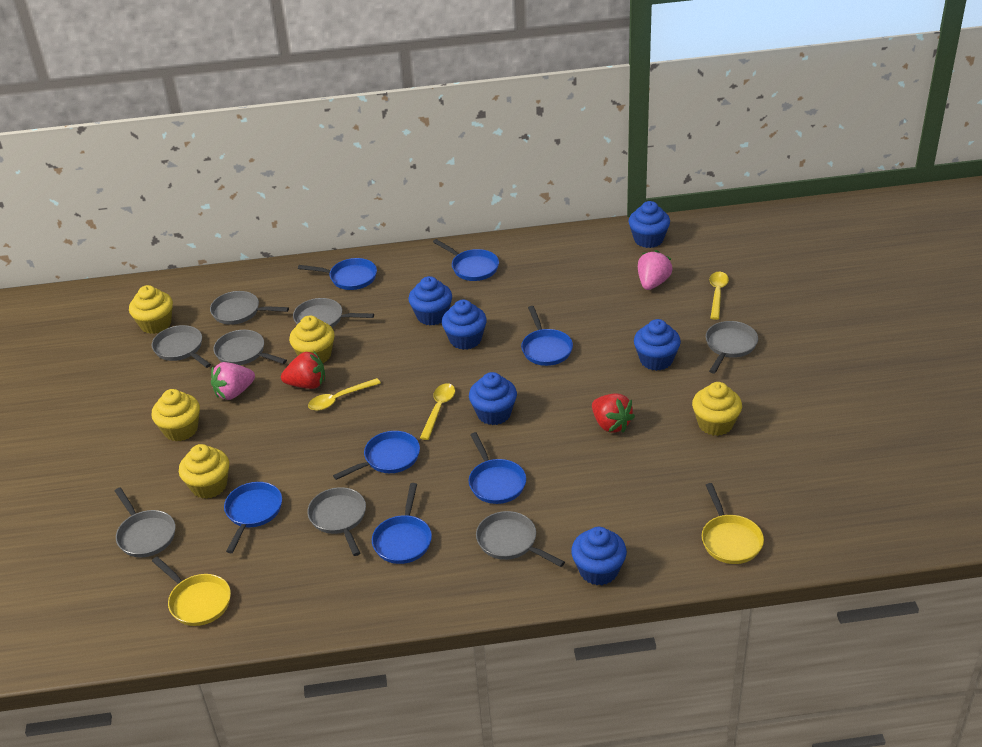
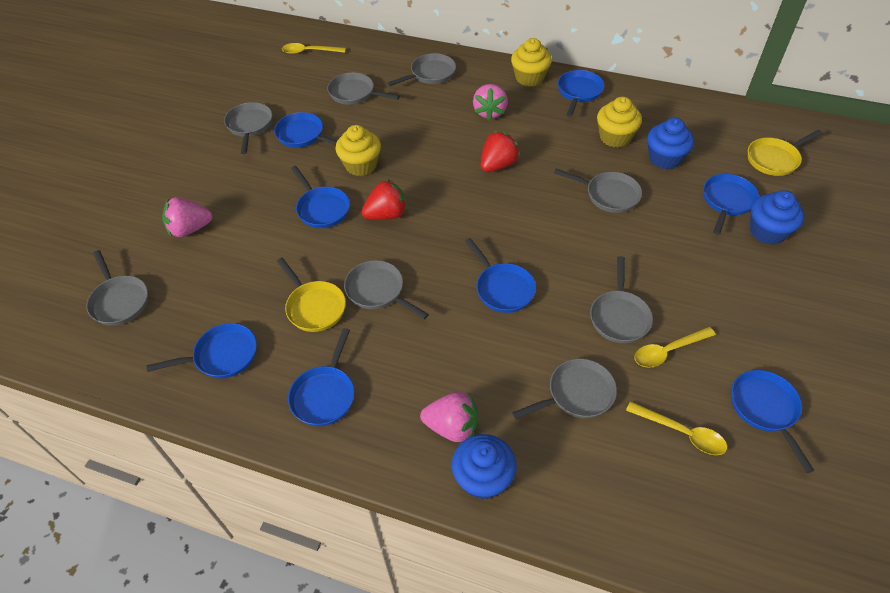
blue cupcake: [408,276,452,325] [442,300,487,350] [469,372,517,425] [571,527,627,585] [629,201,670,248] [634,319,681,371] = 6 -> [452,434,517,500] [647,118,694,169] [750,190,804,245] = 3
blue pan: [224,482,282,553] [298,258,377,290] [333,431,420,480] [372,483,432,564] [433,239,499,281] [469,432,526,504] [521,306,573,366] = 7 -> [147,323,257,378] [274,112,337,148] [288,328,354,426] [291,166,350,228] [465,238,536,313] [558,70,605,117] [703,174,759,235] [731,370,814,473] = 8
pink strawberry: [211,362,255,400] [638,250,672,290] = 2 -> [162,197,213,237] [420,392,478,442] [473,84,508,121] = 3
yellow cupcake: [129,285,173,334] [151,389,200,441] [179,444,229,499] [289,315,335,363] [692,382,742,436] = 5 -> [335,125,381,176] [511,38,552,87] [597,97,642,148] = 3

